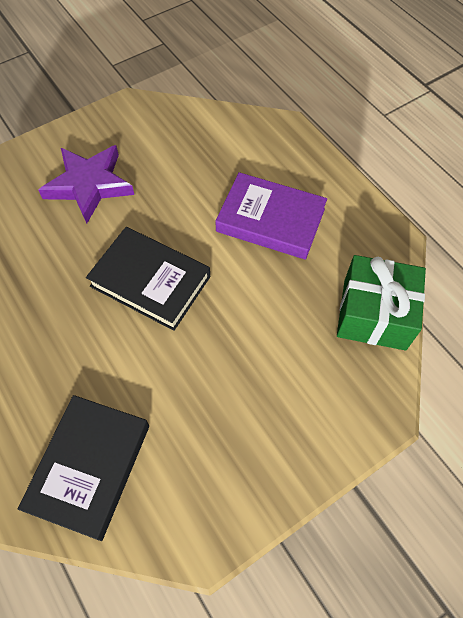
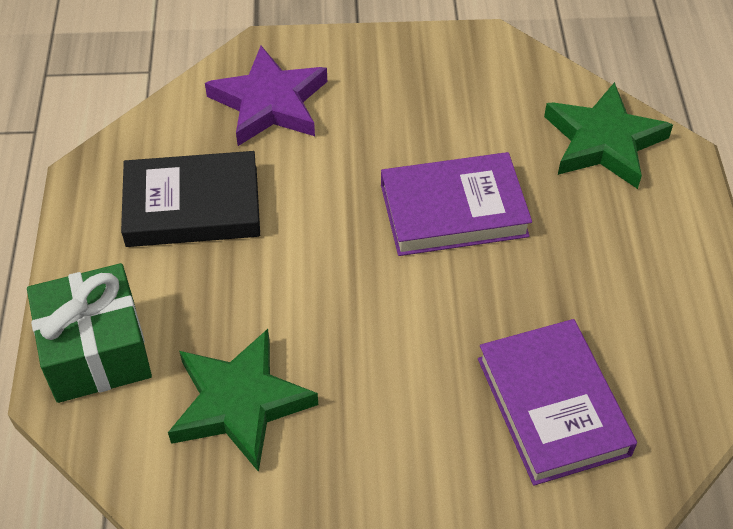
black book: [18,395,149,541] [86,227,210,331] = 2 -> [121,151,260,247] = 1
green star: none = 0 -> [168,329,318,472] [544,82,673,189] = 2
purple book: [215,172,327,260] = 1 -> [381,152,532,256] [478,319,637,486] = 2

